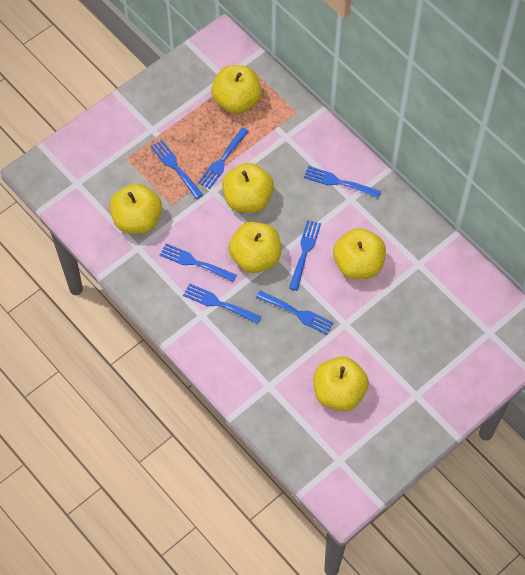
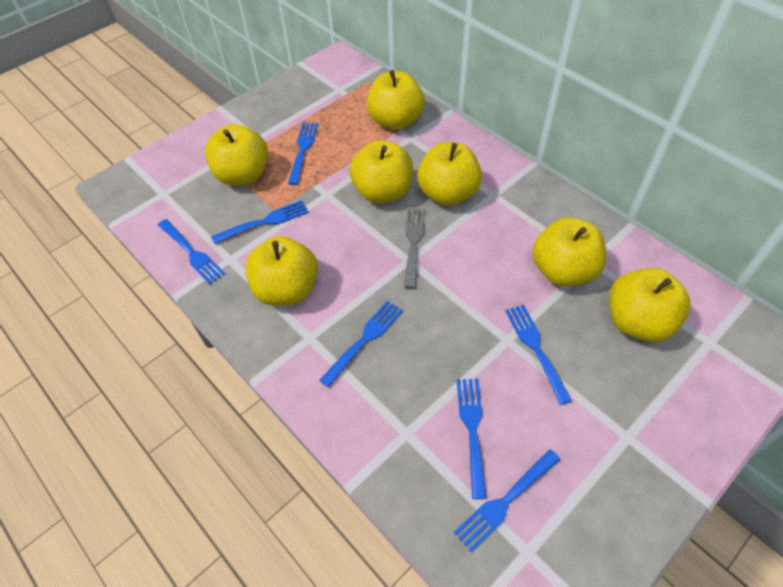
grey fork: none = 0 -> [404,208,426,289] = 1
yellow apple: [110,183,162,234] [211,65,262,114] [222,163,274,213] [229,222,281,273] [314,356,369,411] [333,228,386,280] = 6 -> [205,124,269,186] [245,236,318,306] [350,140,413,203] [367,70,425,130] [417,142,482,206] [532,217,606,287] [609,268,691,342] = 7

